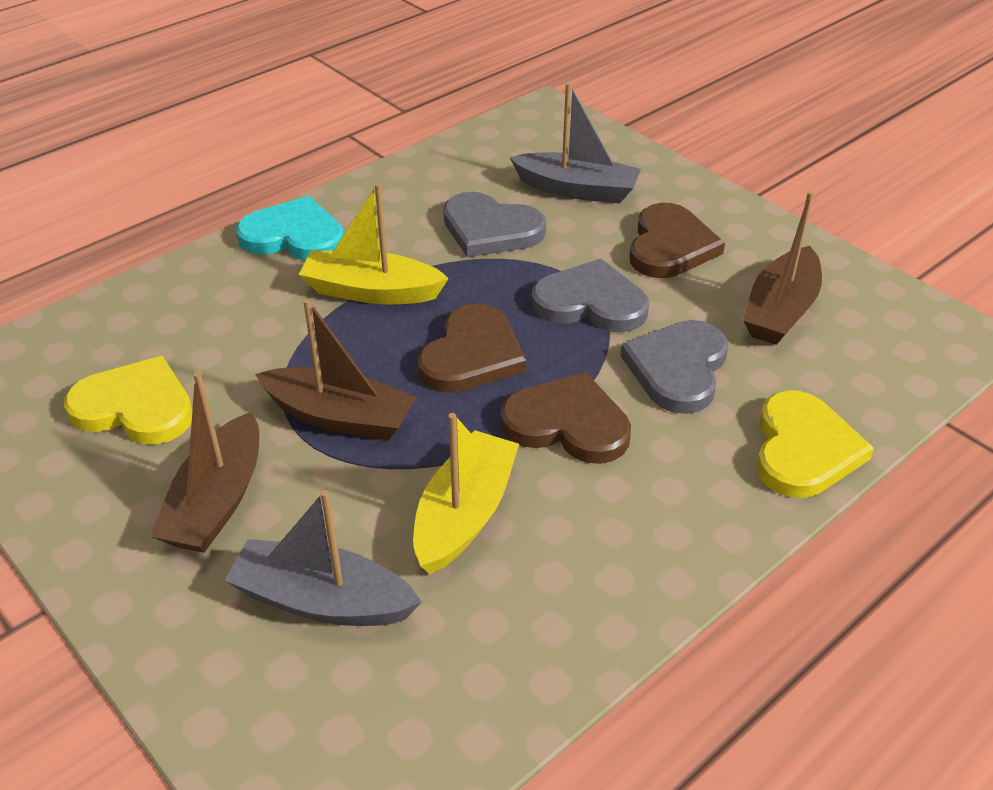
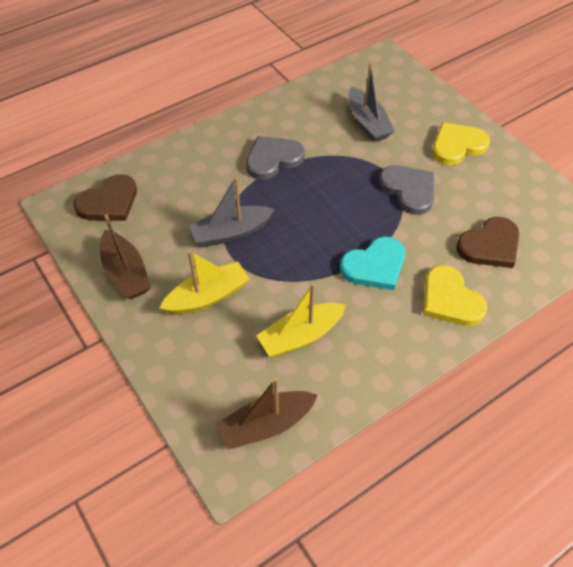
brown boat: [150,372,259,553] [255,299,417,441] [743,191,822,345] = 3 -> [100,214,151,299] [216,378,318,449] = 2
brown heart: [417,303,526,393] [500,372,631,464] [629,203,725,278] = 3 -> [74,174,137,221] [456,217,519,268] = 2
grey heart: [443,192,546,257] [532,259,649,332] [620,320,728,414] = 3 -> [246,136,304,180] [379,165,434,215] = 2

